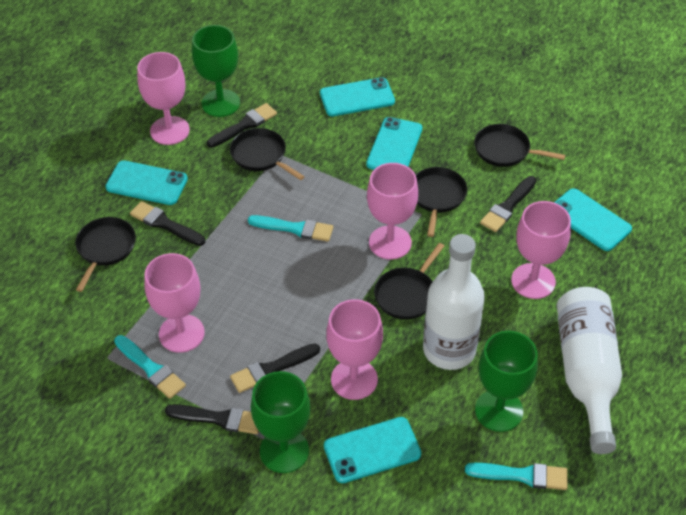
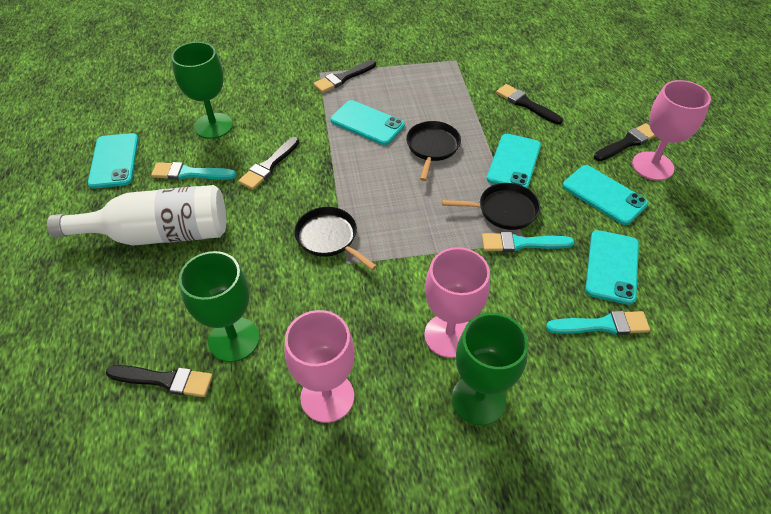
black pan: [75,217,136,292] [230,128,305,180] [374,243,444,320] [416,167,467,237] [474,124,565,167] = 5 -> [294,207,377,270] [406,121,461,181] [442,183,540,230] = 3
pink goblet: [137,52,190,145] [144,253,205,353] [327,299,383,400] [367,163,418,260] [511,201,571,299] = 5 -> [284,310,355,423] [424,247,490,358] [632,80,711,181] = 3
white bottle: [423,234,485,370] [557,287,622,454] = 2 -> [47,185,226,245] = 1

